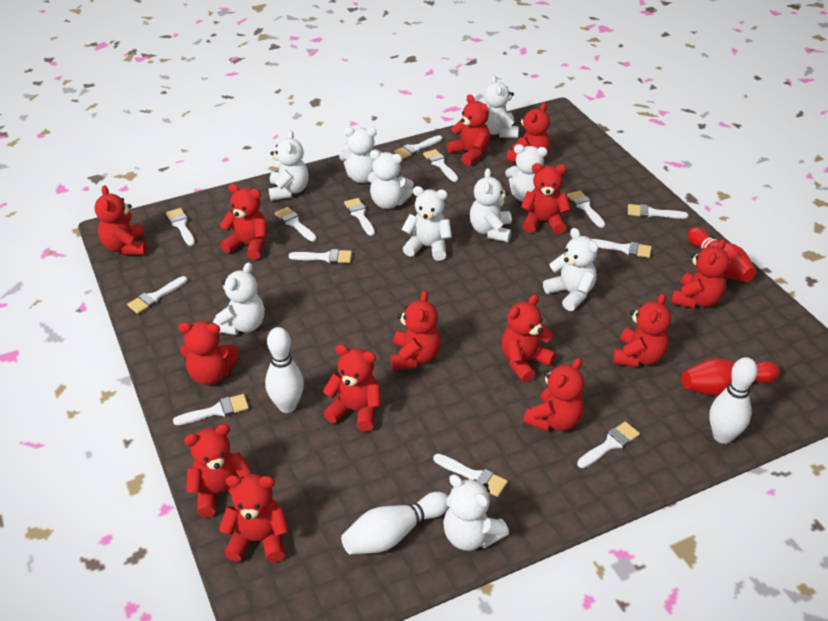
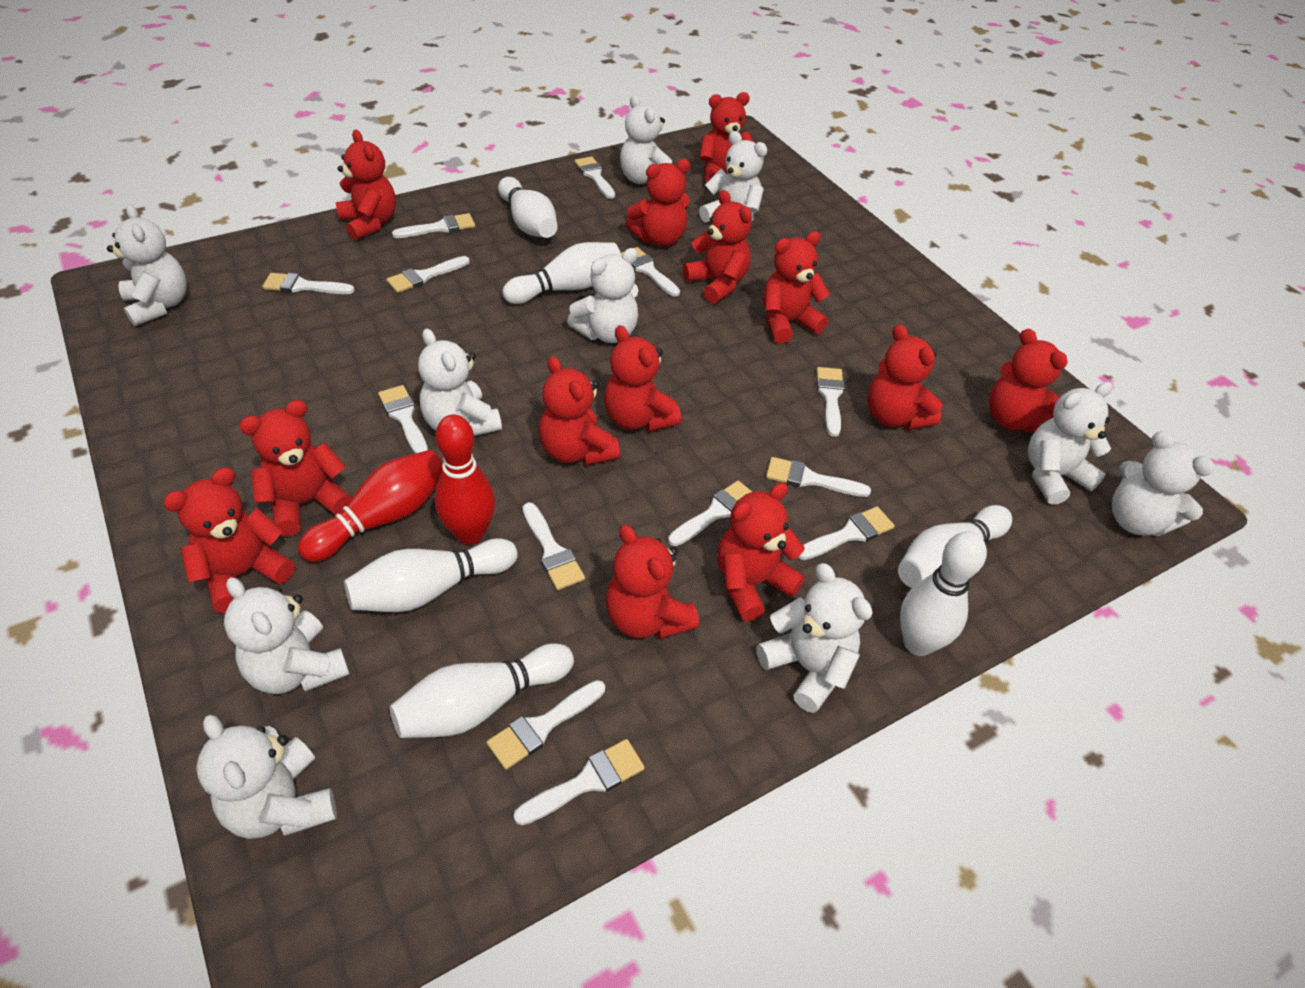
red teddy bear: [95,185,147,255] [178,321,239,385] [184,424,252,518] [219,474,289,563] [220,184,267,260] [323,345,381,431] [391,290,441,370] [447,94,490,166] [501,294,556,383] [506,103,550,163] [521,163,571,234] [523,358,584,431] [613,293,671,367] [671,239,729,308] = 14 -> [163,467,295,613] [239,400,352,537] [336,130,396,240] [539,356,620,466] [604,325,682,432] [606,524,699,639] [625,159,690,246] [683,190,752,304] [700,92,754,183] [717,482,805,621] [763,231,830,343] [868,324,943,430] [989,329,1068,433] = 13
white bowling pin: [265,327,304,413] [341,492,449,554] [709,357,758,444] = 3 -> [344,538,518,612] [390,643,574,738] [498,177,558,238] [503,242,621,304] [898,505,1012,588] [900,531,987,656] = 6

